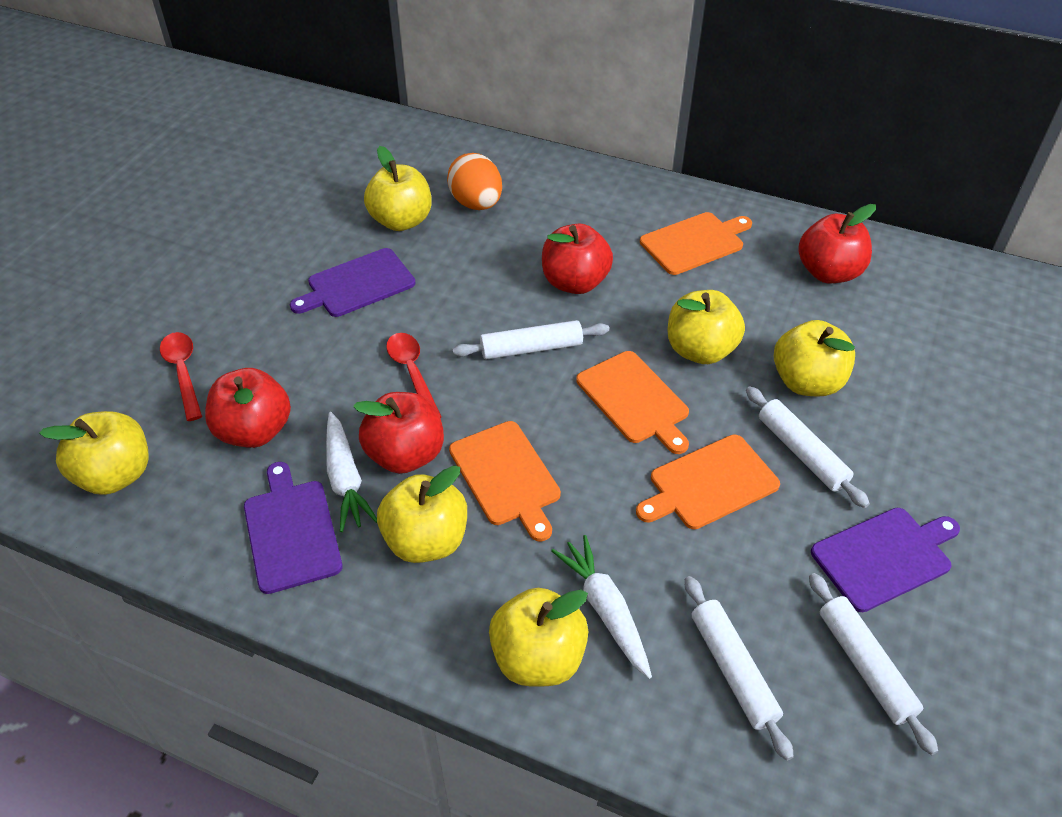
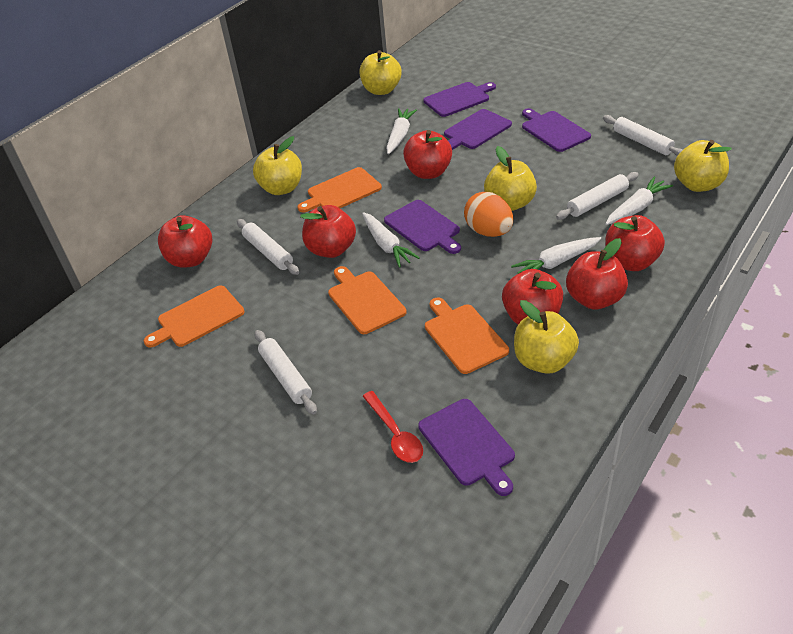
purple cutting board: [244,462,343,594] [290,248,415,317] [811,508,960,612] = 3 -> [384,200,461,254] [418,399,515,496] [423,82,496,117] [444,109,512,150] [522,108,591,152] = 5
red apple: [205,368,291,448] [353,392,444,474] [542,224,613,294] [798,204,876,283] = 4 -> [158,215,212,268] [300,205,356,258] [403,130,452,179] [502,269,563,325] [566,238,628,310] [605,215,665,271] = 6
red spoon: [160,332,202,421] [386,333,442,418] = 2 -> [363,391,423,463] = 1
white carrot: [326,412,377,532] [551,535,652,679] = 2 -> [362,212,420,268] [386,108,417,154] [511,237,601,274] [605,177,673,225] = 4
yellow apple: [39,411,149,495] [364,146,432,231] [377,466,467,563] [489,588,589,686] [668,290,745,364] [774,320,855,397] = 6 -> [253,136,302,195] [359,50,402,95] [484,146,537,211] [514,300,579,374] [674,140,732,192] = 5

